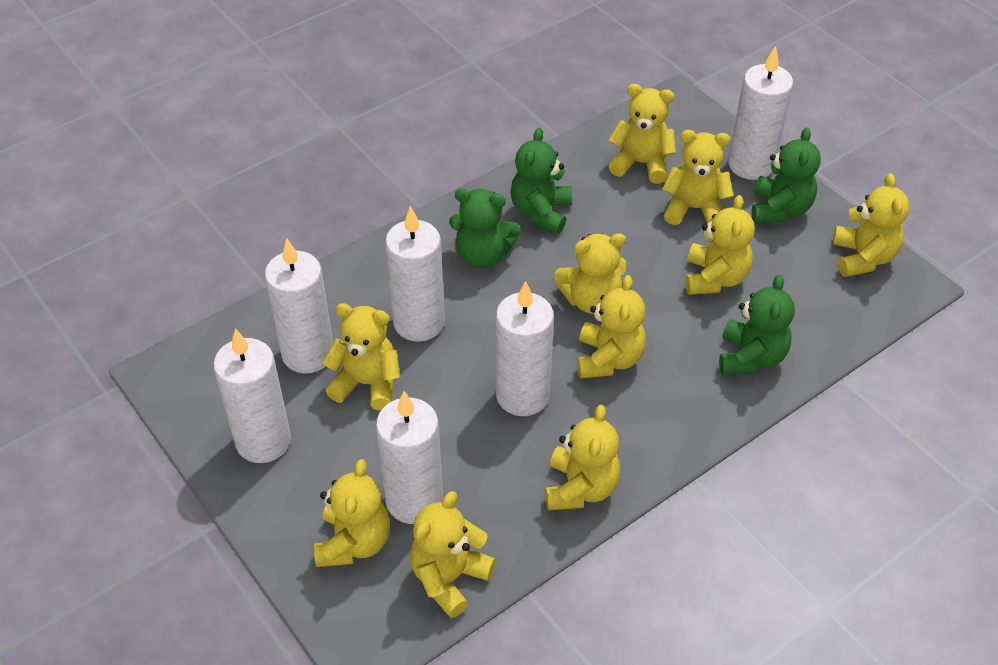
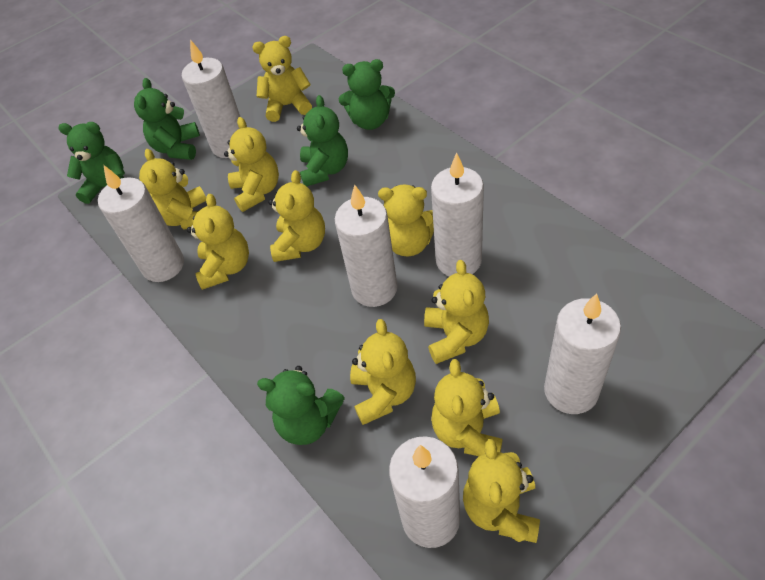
green teddy bear: [449,189,521,268] [511,128,572,234] [719,274,795,375] [751,127,821,223] = 4 -> [58,122,125,204] [134,78,200,160] [257,366,345,445] [297,95,348,186] [339,59,395,130] = 5

